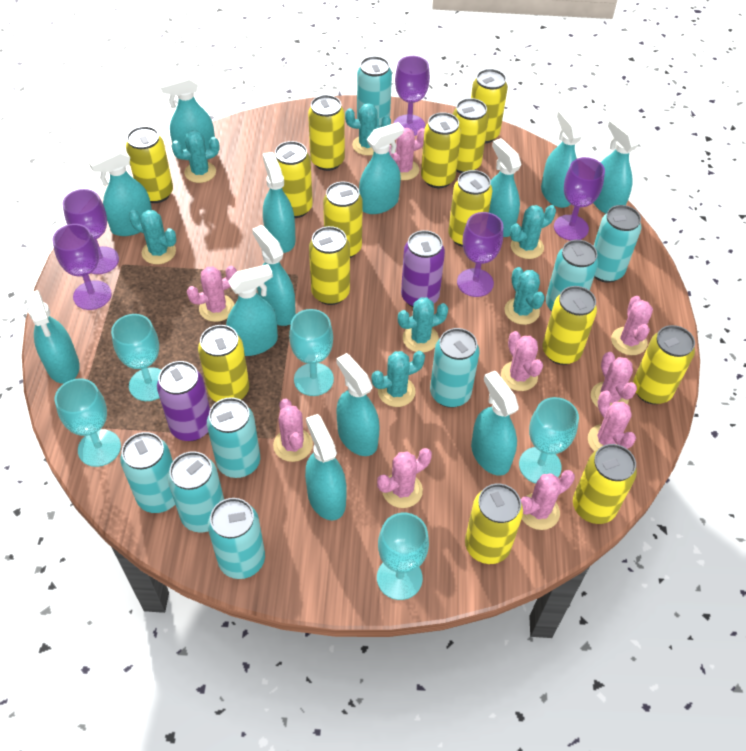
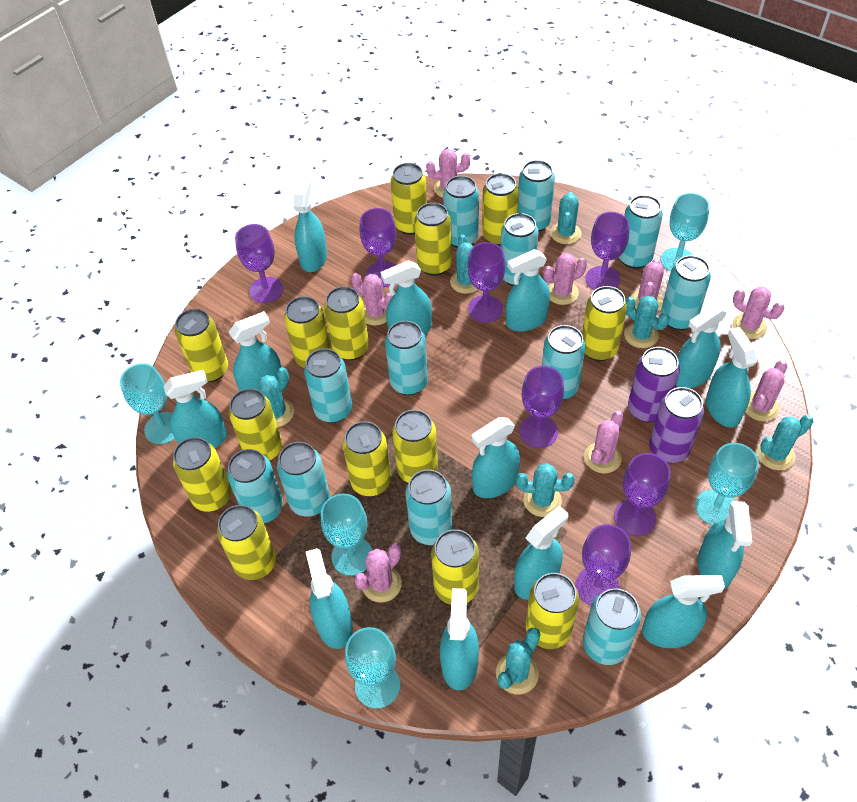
pink cactus: [187,266,237,322] [273,398,313,462] [377,448,432,508] [389,128,425,180] [501,331,543,391] [521,470,575,530] [588,391,636,452] [591,352,637,408] [611,296,653,355] = 9 -> [351,273,393,326] [354,544,402,603] [426,149,470,198] [543,253,587,305] [584,411,624,474] [631,259,664,311] [732,286,785,339] [745,360,787,421] = 8
purple goblet: [52,224,112,310] [62,189,119,274] [394,56,430,136] [457,212,503,297] [554,157,605,241] = 5 -> [235,224,283,303] [359,208,396,287] [467,242,505,323] [519,366,564,448] [576,524,631,605] [586,212,630,290] [614,453,671,536] = 7
turquoise can: [120,432,175,513] [168,451,224,533] [207,397,260,478] [208,498,265,579] [357,56,392,126] [430,328,480,408] [546,240,598,312] [594,205,641,283] = 8 -> [227,449,283,523] [277,442,330,517] [304,348,352,423] [385,321,428,395] [405,469,452,545] [443,176,479,248] [500,213,539,286] [518,160,555,232] [542,325,586,400] [583,588,641,665] [619,195,663,269] [661,255,711,330] = 12

